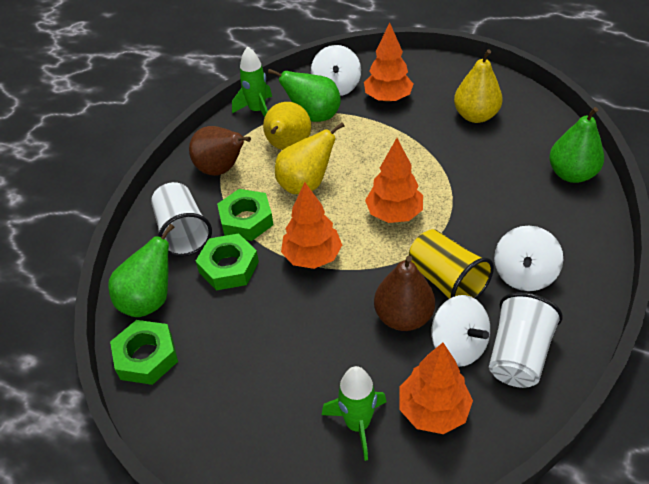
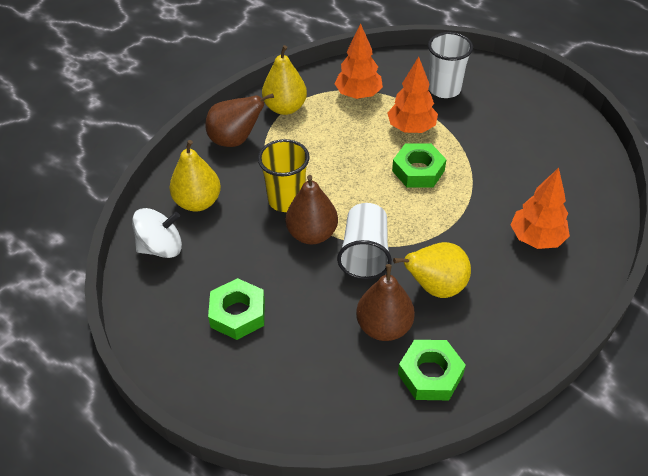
brown pear: [189,126,251,176] [374,256,435,331] = 2 -> [205,93,274,147] [285,175,338,244] [356,264,415,341] = 3
green pear: [108,224,175,317] [268,69,341,122] [549,107,604,183] = 3 -> none = 0
green rocket: [232,46,272,117] [322,366,386,461] = 2 -> none = 0
orange tree: [281,182,342,269] [364,23,413,102] [365,138,423,223] [399,343,473,434] = 4 -> [334,23,383,99] [387,57,438,133] [511,168,570,249] = 3
white spinning top: [311,45,361,96] [431,295,490,367] [494,226,563,291] = 3 -> [132,208,182,258] = 1

